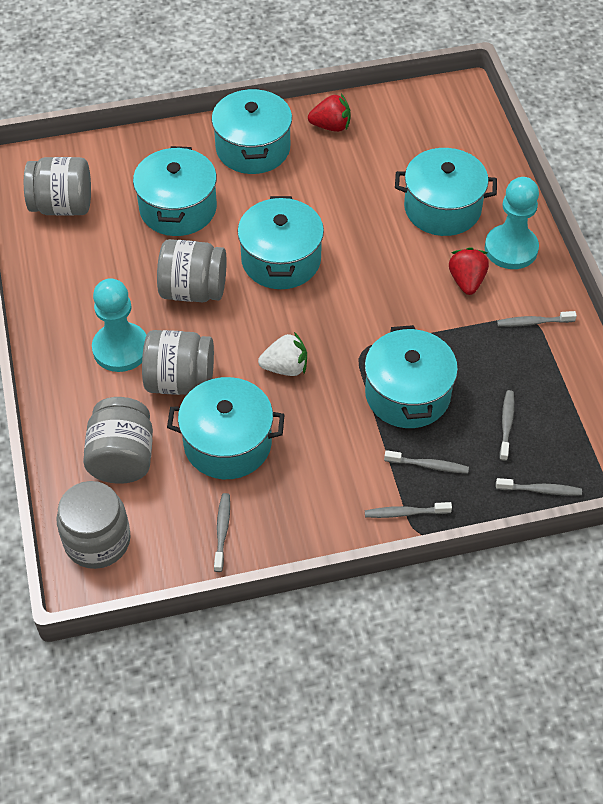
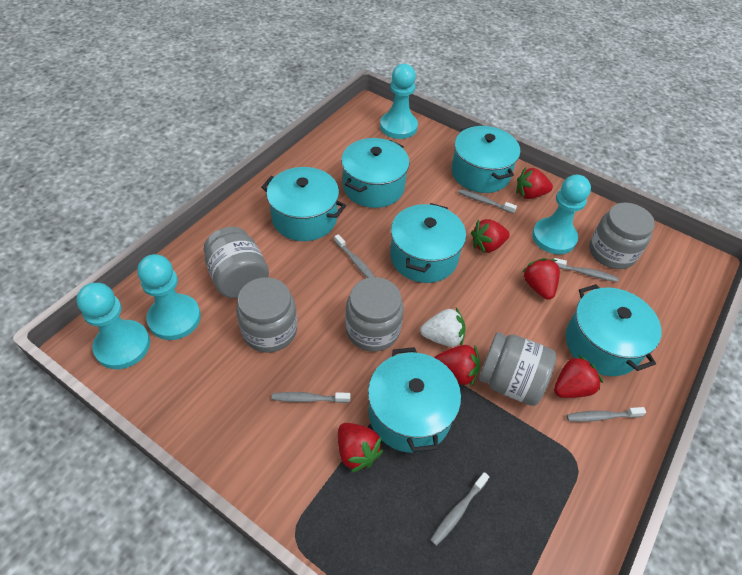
red strawberry: [308,94,351,132] [449,247,489,295] = 2 -> [338,423,383,473] [434,345,480,387] [471,219,510,253] [516,167,553,199] [522,258,560,300] [554,355,603,398] = 6
turquoise pawn: [92,278,146,372] [485,177,539,269] = 2 -> [77,283,150,369] [137,254,201,340] [380,64,418,139] [532,175,591,254] = 4

